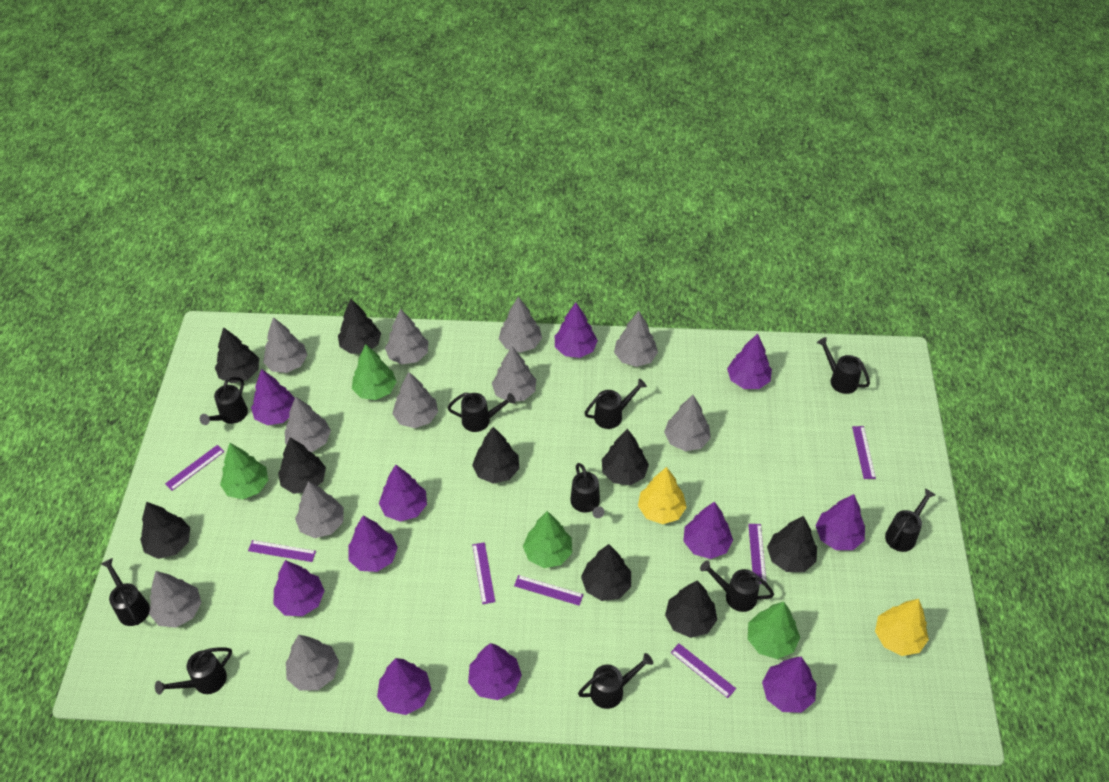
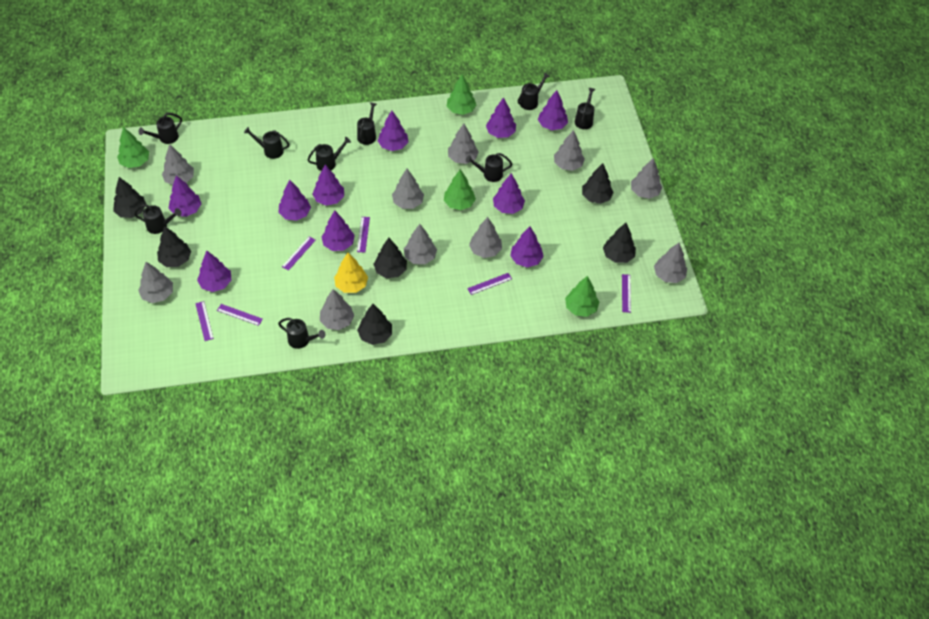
black tree: [140,502,190,559] [215,327,259,383] [278,437,326,494] [338,299,381,354] [472,427,519,484] [581,544,631,601] [602,429,649,485] [665,580,717,638] [767,516,817,572] = 9 -> [113,177,146,218] [157,226,191,267] [357,304,392,345] [373,238,407,278] [582,163,614,204] [603,223,636,263] = 6
black watering can: [101,558,150,626] [155,647,232,695] [200,377,248,425] [447,393,516,432] [570,463,604,518] [578,653,653,709] [585,379,647,429] [700,560,774,612] [817,337,870,394] [885,489,935,552] = 10 -> [134,204,181,234] [138,113,182,144] [244,127,290,159] [278,318,325,349] [307,137,351,171] [357,102,377,145] [466,153,512,182] [518,72,550,110] [575,88,595,129] = 9
grey tree: [149,571,201,628] [263,317,307,373] [285,397,331,452] [286,635,339,691] [295,481,344,538] [385,309,428,364] [392,372,438,428] [492,346,536,401] [499,297,542,353] [614,311,658,367] [664,395,711,451] = 11 -> [138,262,173,303] [162,144,194,185] [320,289,354,330] [392,169,424,209] [404,224,437,264] [448,124,479,164] [469,217,502,258] [554,130,585,171] [631,158,662,199] [654,243,687,283] = 10
purple ruler: [165,445,225,491] [248,540,316,562] [472,542,495,604] [514,575,583,606] [671,644,736,698] [748,524,766,584] [852,426,876,479] = 7 -> [195,301,214,341] [217,304,263,326] [282,237,316,271] [357,217,370,253] [467,273,512,295] [622,274,631,313] = 6
purple tree: [251,369,295,425] [273,560,325,616] [348,516,398,572] [377,658,432,715] [379,465,427,522] [468,643,522,700] [555,303,598,358] [683,501,733,559] [727,333,772,389] [762,657,816,713] [816,494,865,550] = 11 -> [168,176,201,217] [197,251,231,292] [279,179,311,221] [312,165,344,206] [321,210,355,251] [378,111,408,151] [486,97,516,138] [493,173,525,214] [510,227,544,267] [538,90,568,130] = 10
yellow tree: [638,467,687,524] [875,599,929,656] = 2 -> [334,253,368,293] = 1

